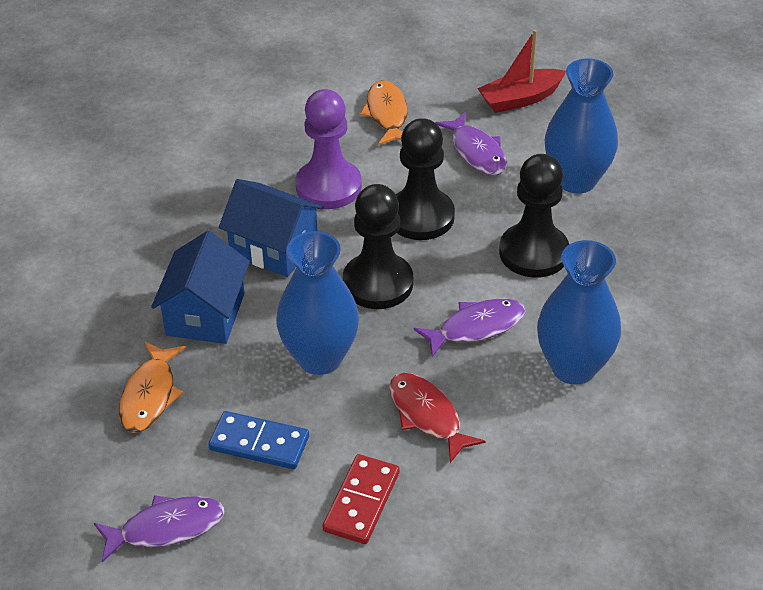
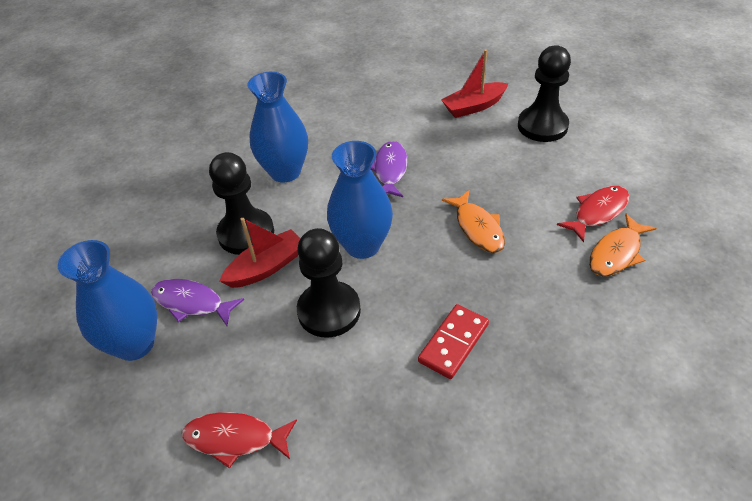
blue domino: [208,411,309,469] = 1 -> none = 0
blue house: [151,231,250,344] [219,179,324,277] = 2 -> none = 0
purple fish: [94,495,225,562] [414,299,525,357] [435,112,507,175] = 3 -> [151,279,244,326] [370,141,408,197] = 2
purple pawn: [296,89,362,209] = 1 -> none = 0
red boat: [477,30,566,113] = 1 -> [220,218,300,288] [441,49,509,118] = 2
red fish: [389,373,485,463] = 1 -> [182,412,297,469] [557,186,630,242] = 2

